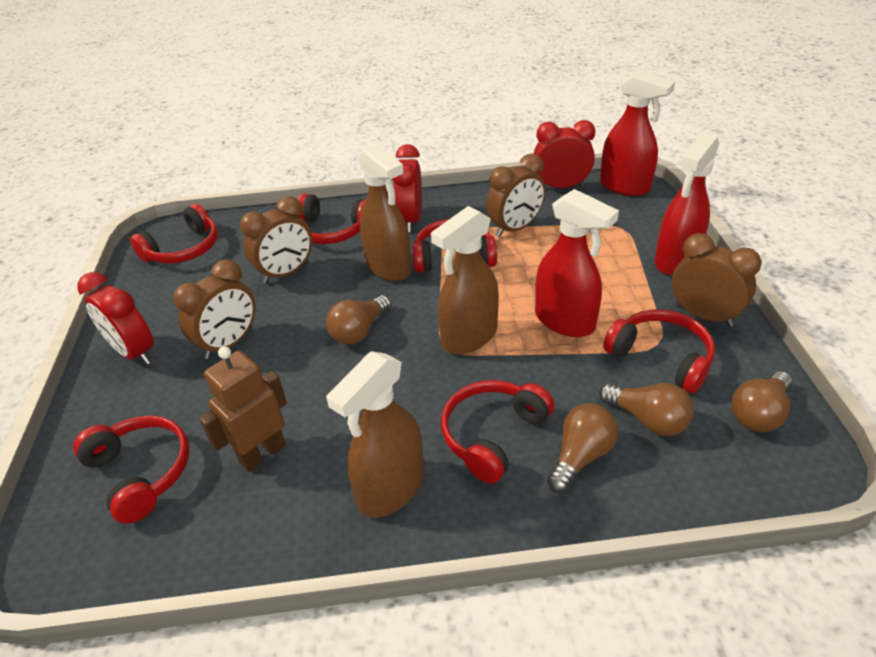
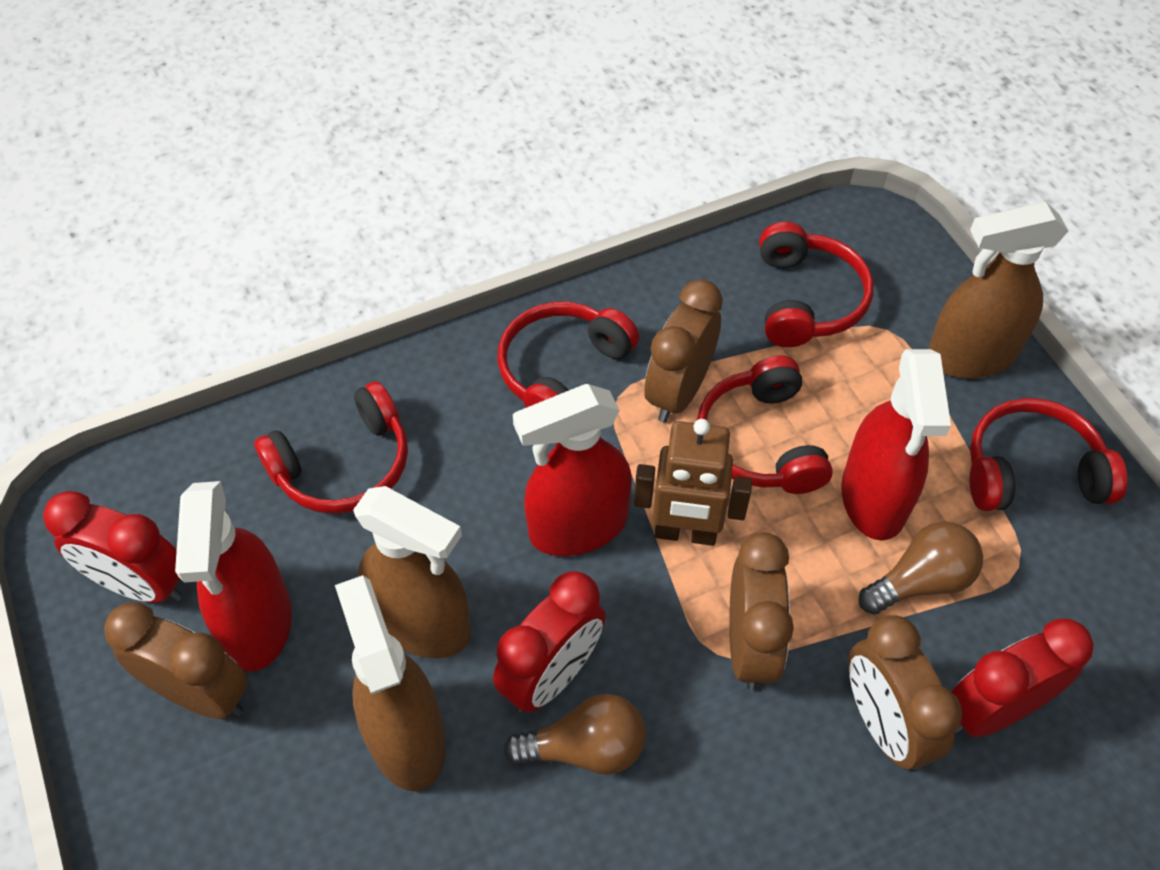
brown light bulb: [326,295,391,345] [547,403,618,493] [599,383,694,436] [731,371,792,432] = 4 -> [504,694,646,774] [859,521,983,615] = 2
red headphones: [73,415,190,524] [130,204,218,263] [298,193,365,244] [412,219,497,273] [441,380,555,483] [603,309,715,394] = 6 -> [254,381,408,514] [498,302,639,408] [697,355,833,494] [759,222,874,347] [969,398,1127,511] = 5

